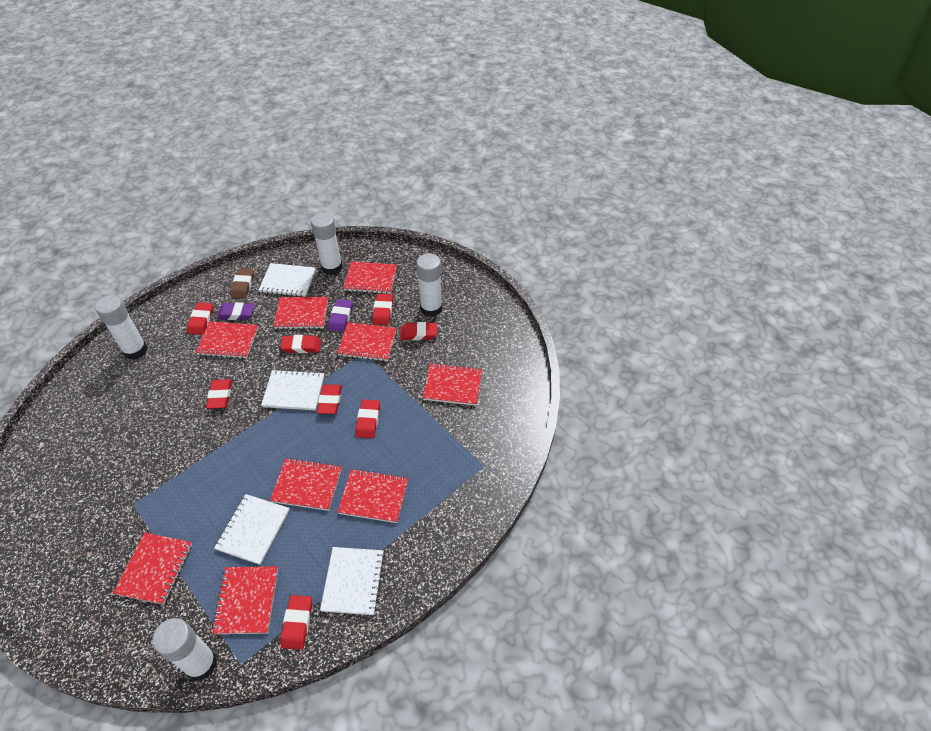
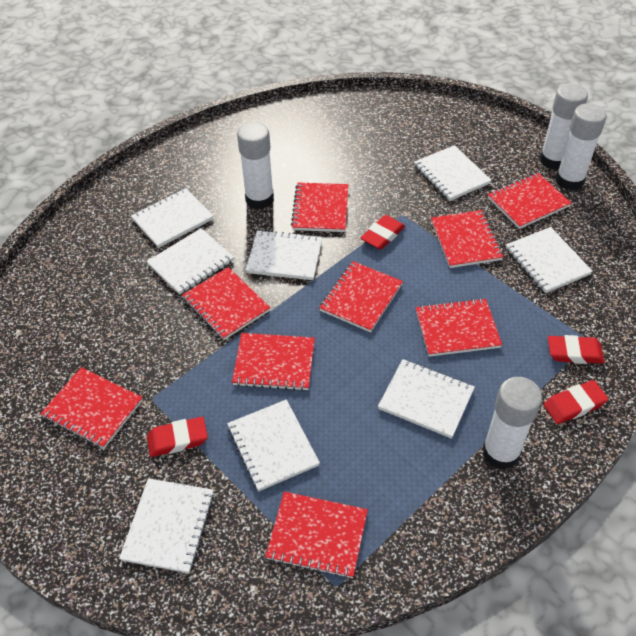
brown eraser: [230,268,254,298] = 1 -> none = 0
purple eraser: [217,302,254,320] [328,299,353,332] = 2 -> none = 0
red eraser: [187,302,213,335] [206,379,232,409] [280,595,312,650] [281,335,321,353] [317,384,342,414] [355,399,380,439] [372,294,393,325] [400,322,437,340] = 8 -> [147,417,208,457] [361,215,405,250] [543,380,608,424] [548,335,605,364] = 4
white notebook: [214,494,290,565] [259,263,316,297] [261,369,324,411] [320,547,385,615] = 4 -> [119,478,214,573] [131,188,214,248] [147,228,234,295] [227,399,320,491] [246,230,322,280] [378,359,475,439] [414,145,492,201] [506,227,593,293] = 8

